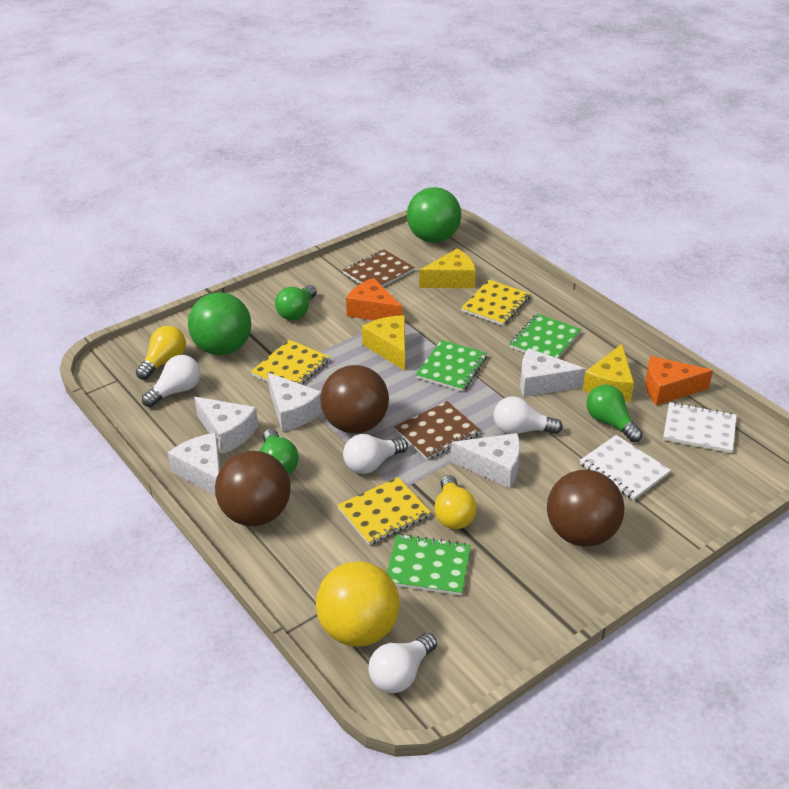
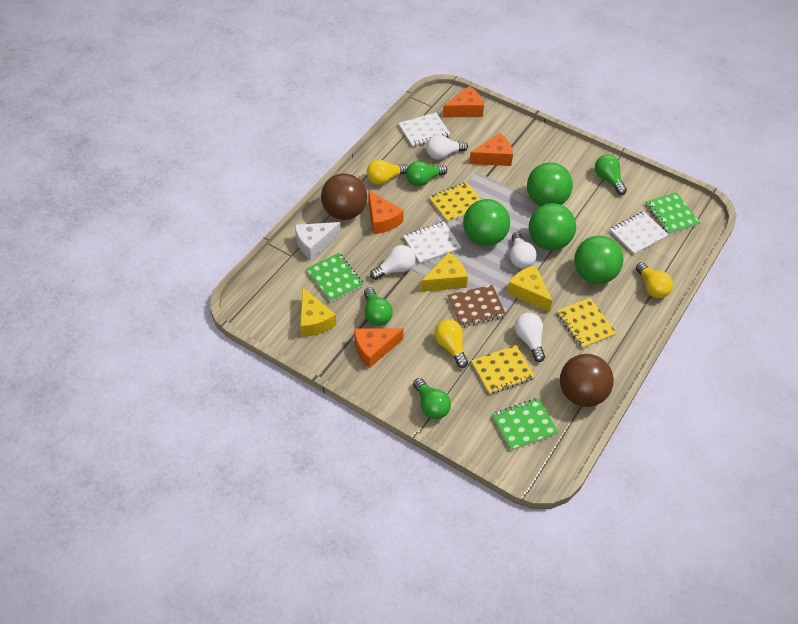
brown ball: [215,451,291,526] [321,365,389,433] [547,470,624,546] = 3 -> [321,173,367,220] [560,354,614,407] = 2
brown notebook: [343,249,415,287] [394,401,481,460] = 2 -> [447,285,506,327] = 1
green ball: [188,292,251,355] [407,187,461,243] = 2 -> [463,199,510,246] [527,162,573,206] [529,203,576,250] [574,236,624,284] = 4
green light bulb: [259,429,299,475] [275,285,317,320] [586,385,643,442] = 3 -> [364,287,393,326] [406,161,447,186] [413,378,451,419] [595,154,627,195] = 4
orange cheese: [346,278,403,320] [645,356,713,405] = 2 -> [354,328,404,368] [368,190,404,234] [443,86,484,117] [469,133,513,166] = 4
white cheese: [168,433,220,495] [194,397,258,454] [268,373,323,432] [451,433,520,488] [520,348,585,397] = 5 -> [295,222,341,260] = 1
white notebook: [580,435,671,500] [663,402,737,453] = 2 -> [398,112,450,147] [404,222,461,264] [610,211,669,255] = 3
yellow ball: [316,561,400,647] = 1 -> none = 0
yellow light bulb: [136,326,186,380] [434,475,477,529] = 2 -> [367,159,408,185] [434,319,468,368] [636,262,673,298] = 3

